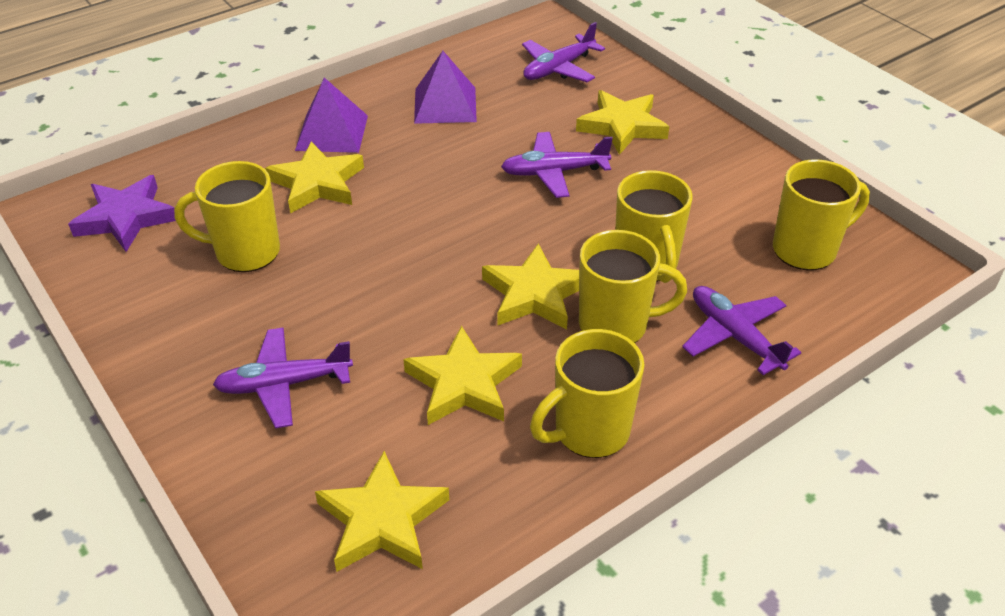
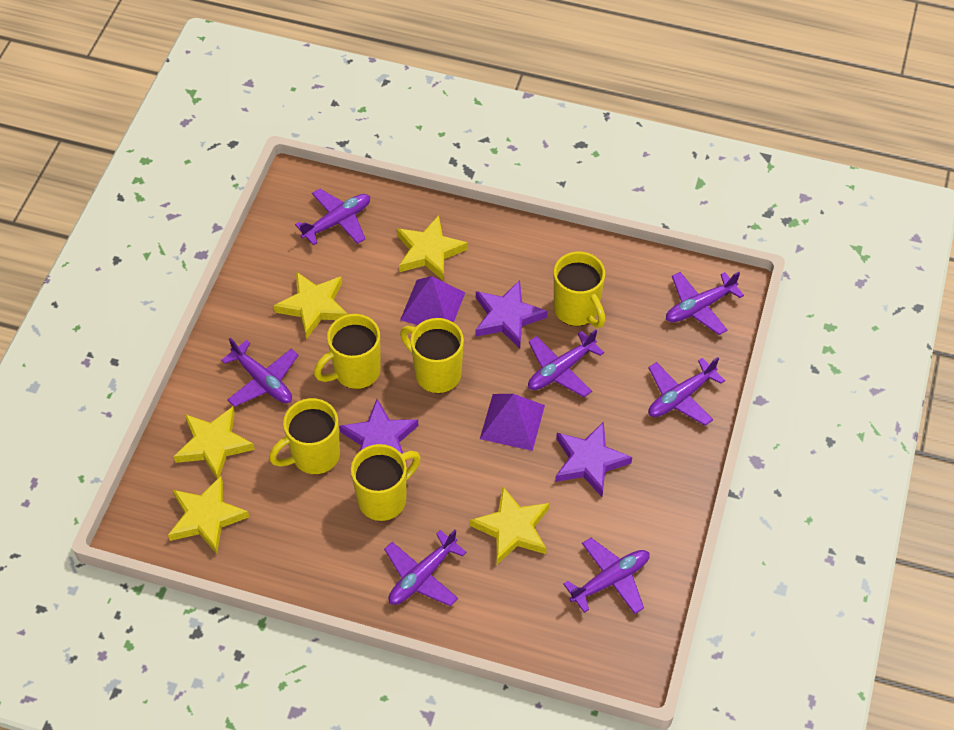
purple plane: [213,328,353,428] [501,132,613,198] [522,22,605,82] [682,286,801,375] = 4 -> [221,338,298,407] [295,189,370,245] [384,529,467,607] [528,330,604,397] [563,538,650,614] [648,357,725,426] [666,272,744,335] = 7
purple star: [68,175,176,252] = 1 -> [339,399,418,466] [475,280,548,349] [555,421,632,497] = 3

